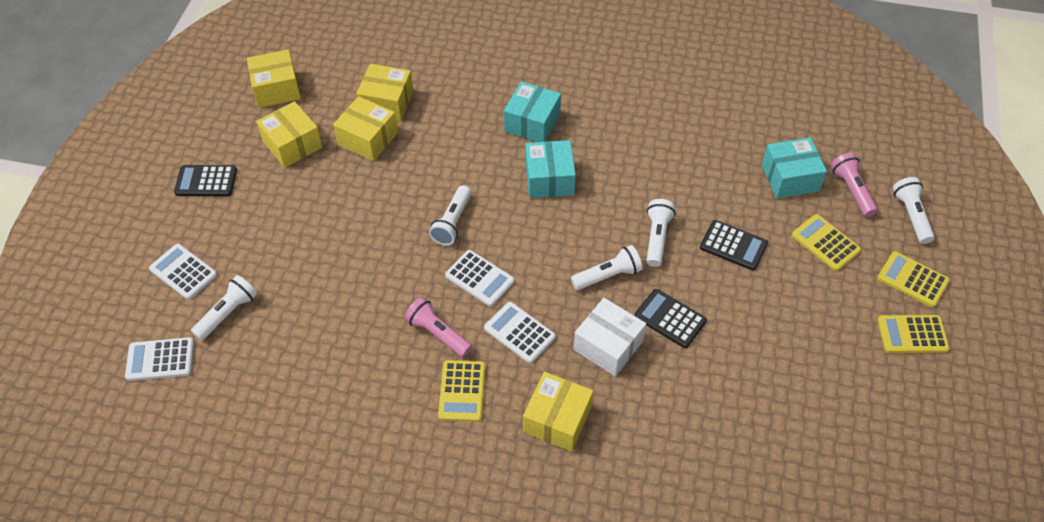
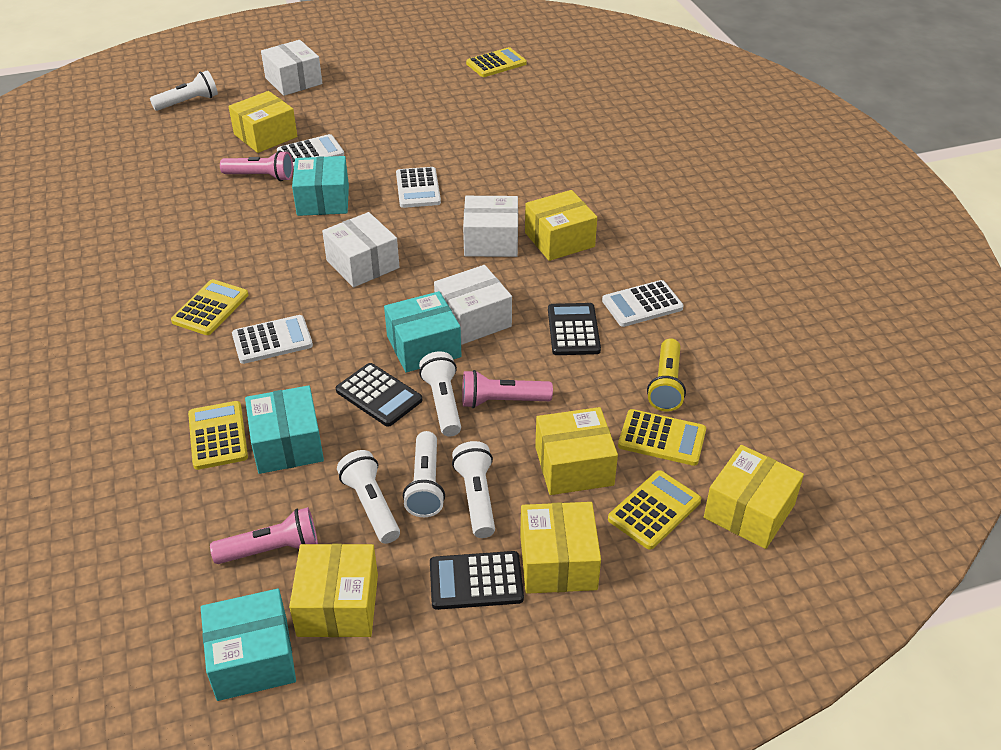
pink flashlight: [405,297,472,358] [831,153,878,217] = 2 -> [210,507,318,564] [220,151,293,181] [462,370,553,408] = 3
turquoise box: [504,81,561,142] [525,140,576,198] [762,137,827,199] = 3 -> [201,589,296,701] [245,385,324,474] [292,156,349,216] [384,291,461,373] = 4
white box: [574,298,646,376] = 1 -> [261,40,322,96] [322,212,399,287] [434,265,512,345] [463,196,518,257] = 4
yellow box: [247,49,301,108] [256,101,322,168] [333,96,398,161] [356,64,414,121] [523,372,593,451] = 5 -> [228,91,297,153] [289,544,378,637] [520,502,601,594] [525,190,597,261] [535,407,618,495] [704,445,804,549] = 6
yellow calculator: [438,360,485,422] [792,214,861,271] [877,251,950,307] [878,315,950,353] = 4 -> [171,279,249,335] [188,401,248,470] [466,47,527,77] [608,470,701,550] [618,409,706,466] = 5
yellow flashlight: none = 0 -> [647,338,686,412] = 1

